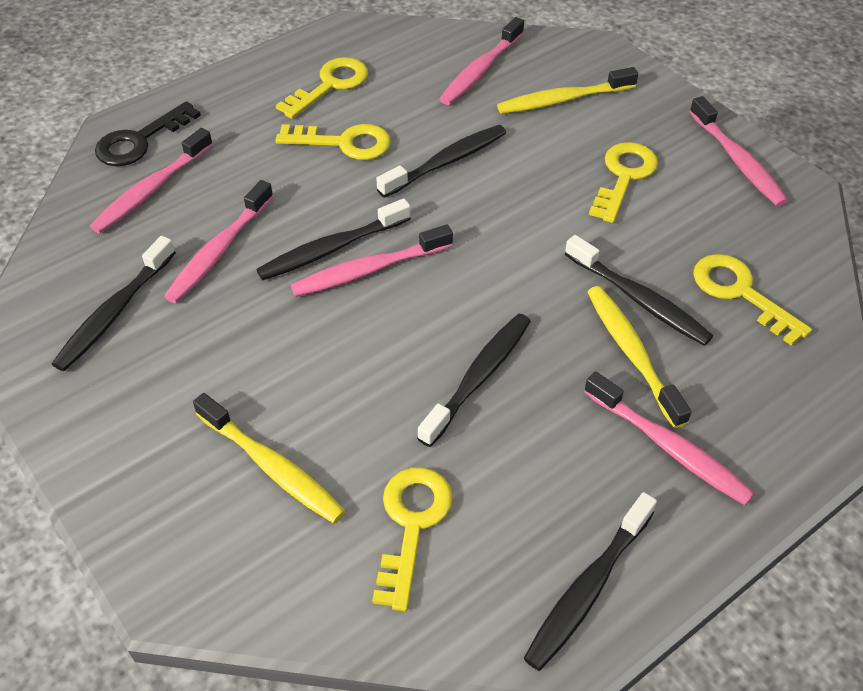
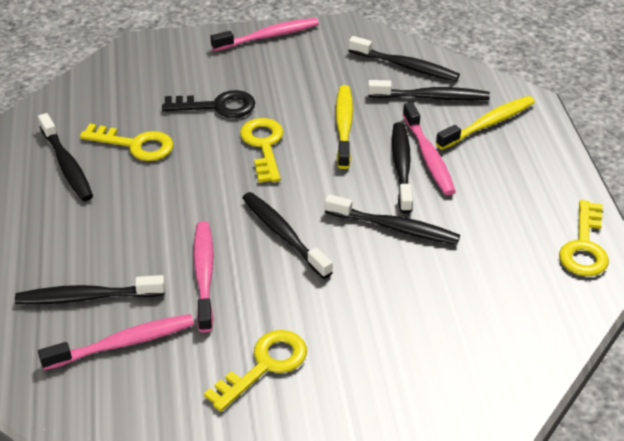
black toothbrush: [52,236,176,371] [256,198,411,280] [376,125,506,198] [417,314,531,447] [523,492,657,671] [565,235,713,346] = 6 -> [15,275,165,305] [38,113,93,201] [242,192,333,279] [325,194,460,245] [349,36,460,81] [368,80,490,101] [392,122,413,213] = 7
pink toothbrush: [90,128,213,234] [164,180,274,303] [290,225,453,297] [439,17,524,105] [584,371,755,505] [689,96,788,206] = 6 -> [38,314,194,370] [193,221,214,333] [210,18,319,51] [403,102,456,195] = 4
yellow key: [275,124,391,160] [276,57,368,119] [372,467,453,611] [589,142,658,223] [693,254,812,346] = 5 -> [80,124,173,161] [204,330,307,412] [240,118,283,183] [559,200,609,276] = 4
yellow toothbrush: [193,393,346,524] [497,67,638,114] [587,286,692,428] = 3 -> [336,85,353,169] [436,96,535,150] = 2

